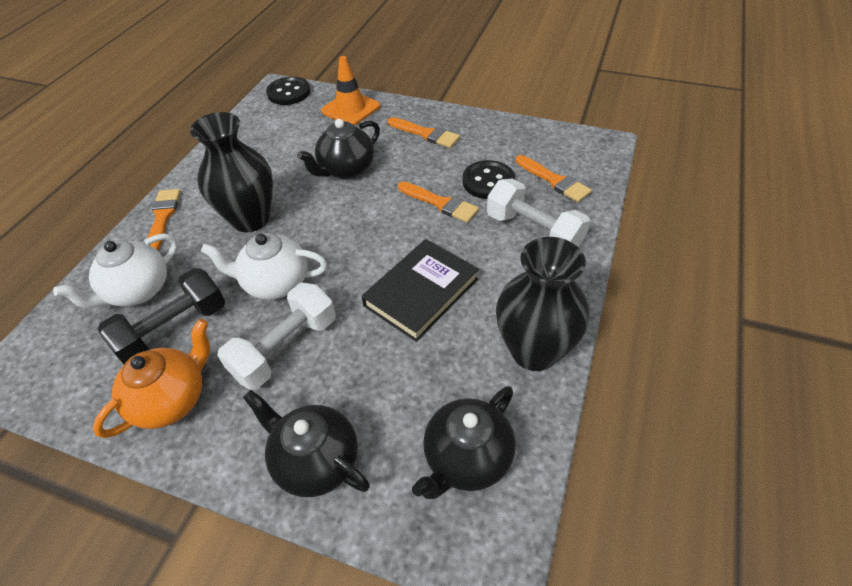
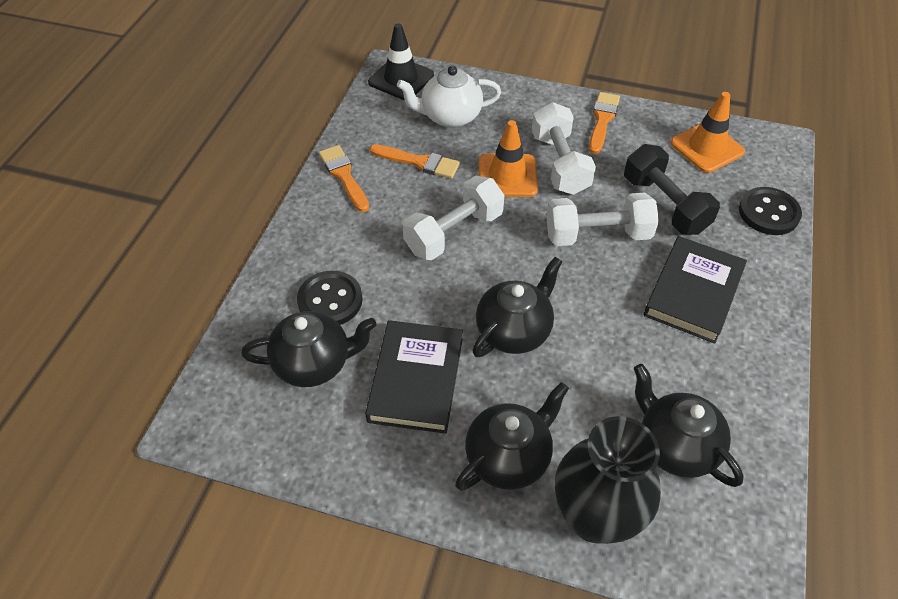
black book: [361,239,479,342] = 1 -> [365,320,463,434] [644,236,747,344] = 2
black teapot: [243,390,370,497] [297,119,380,179] [412,386,515,499] = 3 -> [241,311,376,387] [455,382,569,491] [472,257,562,357] [634,364,744,487] = 4
black traffic cone: none = 0 -> [368,23,434,100] = 1
black vase: [190,112,273,232] [496,237,589,371] = 2 -> [555,416,661,544] = 1
orange brush: [147,189,181,250] [388,117,460,148] [398,182,479,223] [516,155,592,202] = 4 -> [319,145,369,212] [369,144,460,179] [589,92,620,154] = 3
orange teapot: [93,319,210,438] = 1 -> none = 0
orange traffic cone: [321,56,380,126] = 1 -> [479,120,538,197] [670,92,745,173] = 2
white dumbbell: [217,283,336,390] [487,179,590,247] = 2 -> [402,176,505,260] [532,102,596,195] [546,192,659,246] = 3
white teapot: [53,234,178,308] [201,233,327,300] = 2 -> [397,66,501,128] = 1

